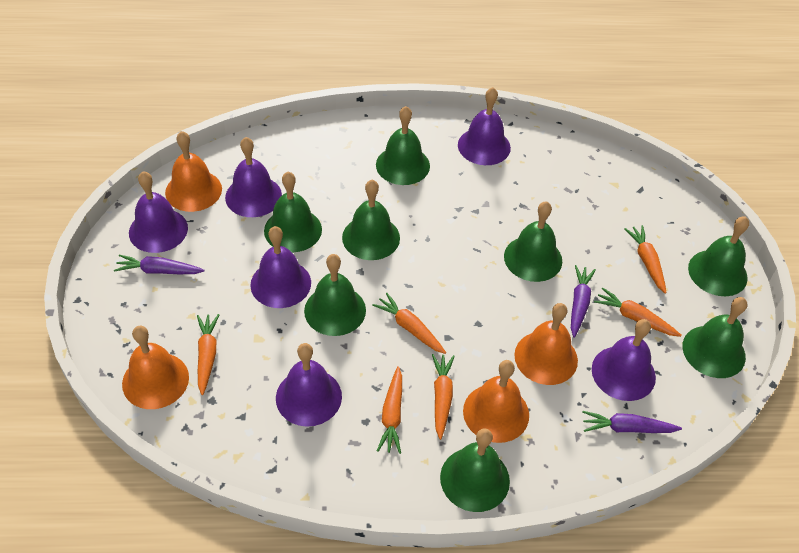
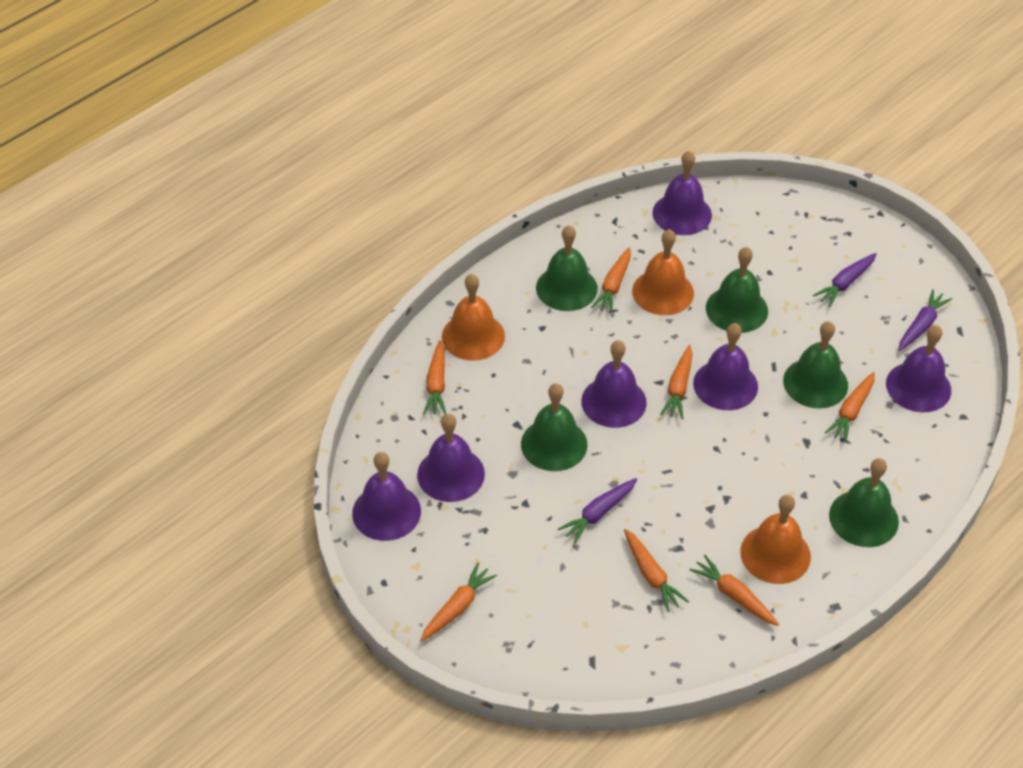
green bell: [264,172,322,252] [304,254,366,336] [342,180,400,260] [376,106,430,185] [440,428,510,512] [504,201,562,282] [682,297,747,378] [688,216,749,296] = 8 -> [521,383,587,471] [536,225,598,311] [706,247,768,333] [783,321,848,409] [829,458,899,547] = 5
orange bell: [122,326,189,409] [165,131,222,212] [463,360,529,443] [514,303,578,385] = 4 -> [442,274,505,361] [632,229,694,315] [740,495,811,584] = 3
orange carrot: [197,314,219,395] [372,293,446,354] [377,366,402,454] [432,354,455,440] [594,288,682,337] [624,225,667,294] = 6 -> [420,563,497,642] [423,340,446,415] [591,247,631,313] [624,529,689,612] [660,345,693,419] [689,555,779,626] [824,372,875,442] = 7

